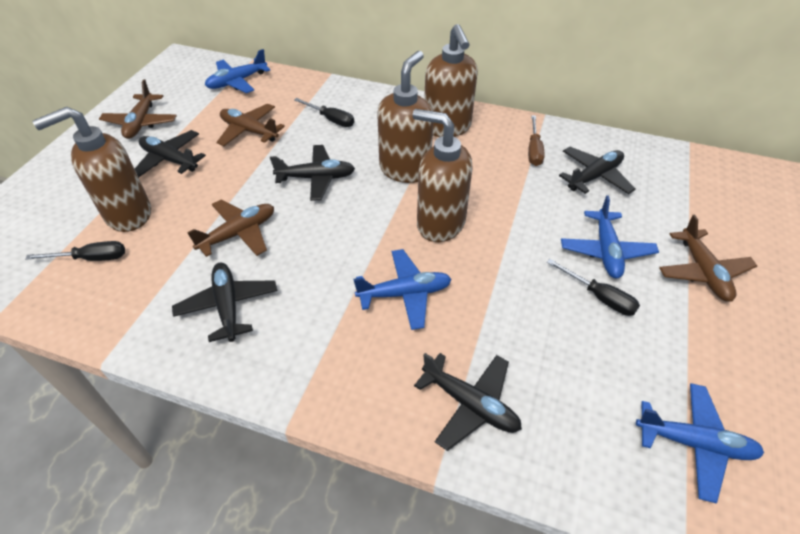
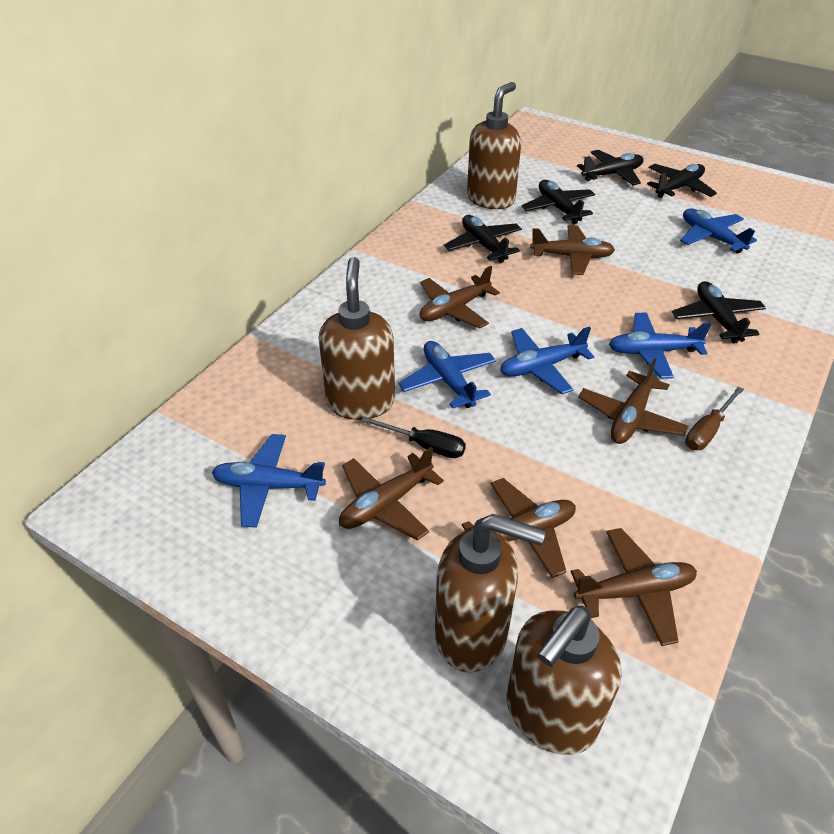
black screwdriver: [25,241,125,261] [294,98,354,127] [547,259,640,316] = 3 -> [361,416,466,458] = 1
blue plane: [205,49,270,93] [354,249,452,330] [561,195,659,278] [636,383,764,503] = 4 -> [212,434,326,528] [398,341,496,408] [500,326,594,394] [609,313,712,379] [680,209,757,254] = 5
brown plane: [99,80,177,139] [187,199,274,257] [216,104,285,146] [659,215,757,302] = 4 -> [339,447,444,541] [420,266,500,328] [462,478,576,578] [530,225,615,275] [571,528,697,646] [579,358,688,444] = 6

